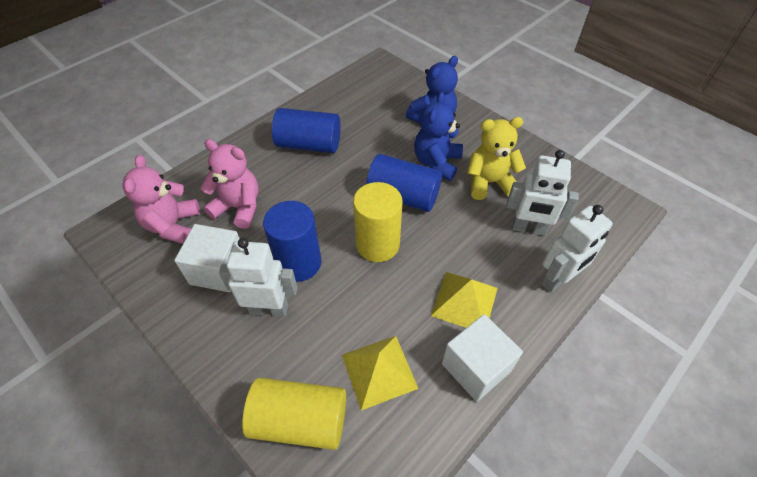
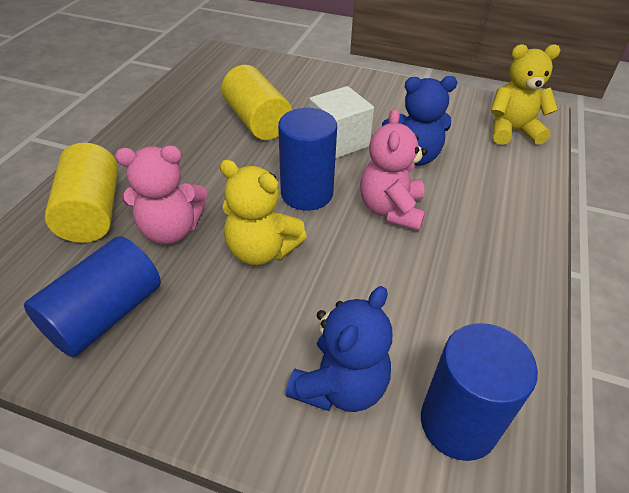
white cube: [174,224,240,292] [442,314,523,402] = 2 -> [309,86,374,159] = 1
white robot: [219,238,297,317] [506,150,579,236] [541,205,613,293] = 3 -> none = 0
yellow pyramid: [342,336,419,410] [431,272,498,328] = 2 -> none = 0
yellow teddy bear: [467,117,526,200] = 1 -> [220,160,307,265] [491,44,561,145] = 2

